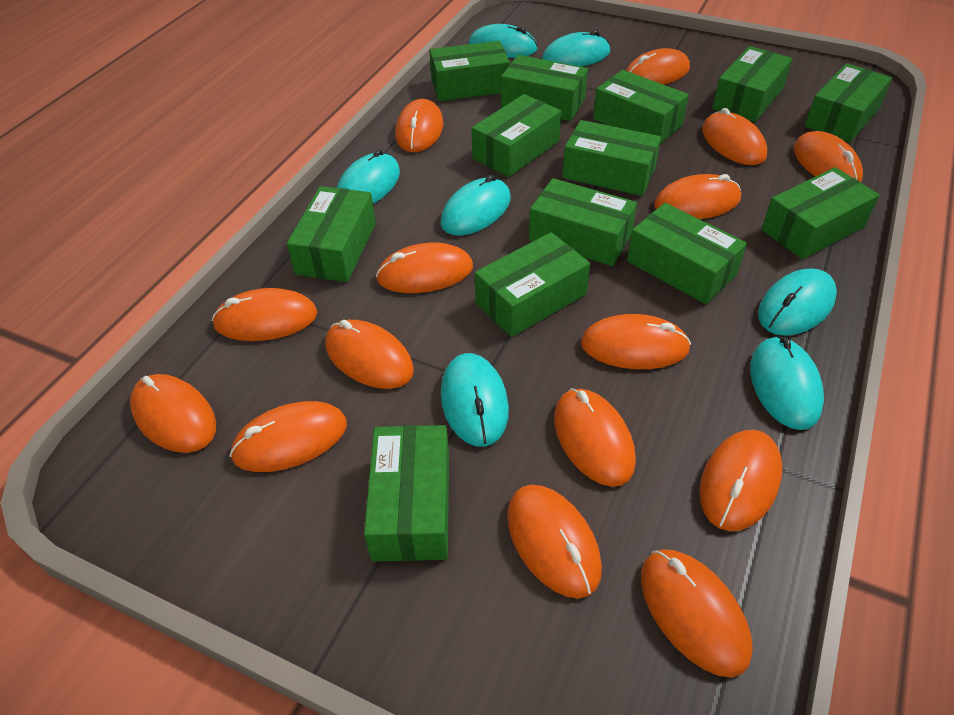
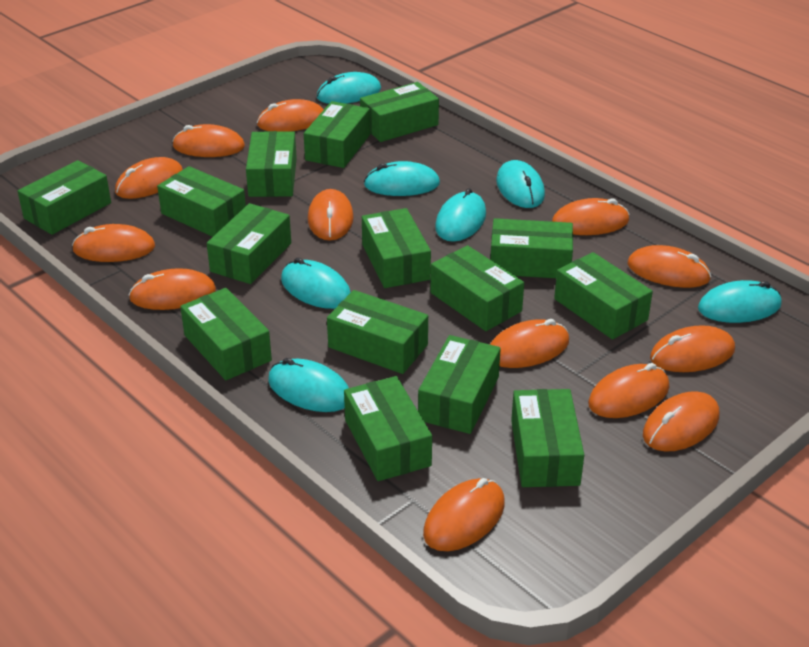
green box: [287,186,376,282] [364,425,449,561] [429,41,510,101] [471,94,561,177] [475,232,590,337] [501,55,588,121] [529,178,637,266] [562,120,661,196] [593,70,689,144] [627,203,747,304] [712,46,792,122] [762,167,879,259] [805,63,892,143] = 13 -> [18,160,111,235] [157,166,246,237] [180,288,272,380] [207,203,291,284] [246,131,297,197] [304,101,370,168] [327,290,428,374] [344,376,432,481] [360,82,439,142] [362,208,431,288] [418,335,501,434] [430,245,524,331] [490,218,573,278] [511,389,584,487] [554,252,653,340] = 15
orange mouse: [130,374,216,453] [212,288,317,341] [230,401,347,472] [325,320,414,389] [376,243,473,293] [395,99,443,152] [507,485,602,598] [554,388,636,487] [581,314,691,369] [625,48,690,85] [641,549,753,677] [654,174,741,219] [700,430,782,531] [702,108,767,165] [794,131,863,182] = 15 -> [72,224,155,262] [115,157,183,199] [129,269,216,310] [173,124,245,157] [257,99,324,132] [308,189,354,241] [423,478,505,551] [490,319,569,368] [552,198,629,235] [588,363,669,418] [628,245,711,288] [643,391,719,452] [650,325,735,372] = 13

